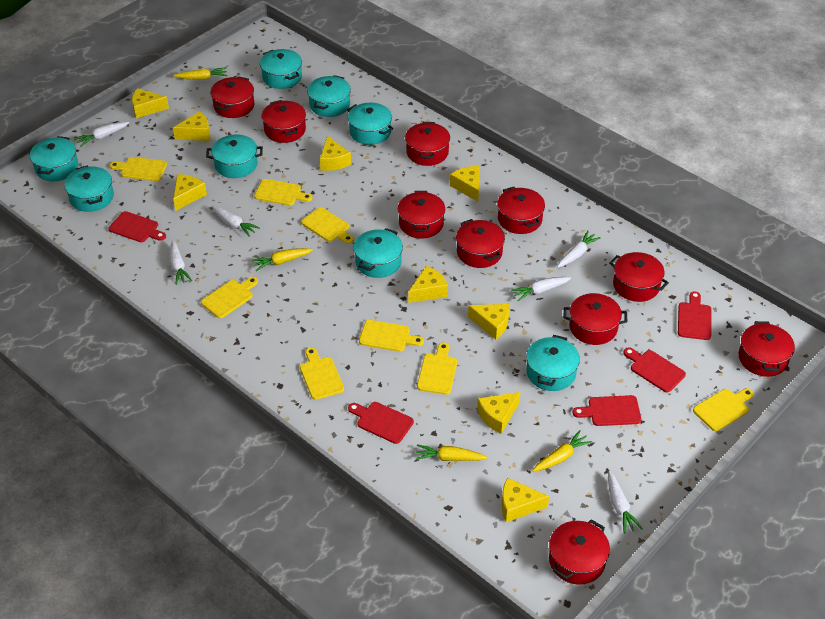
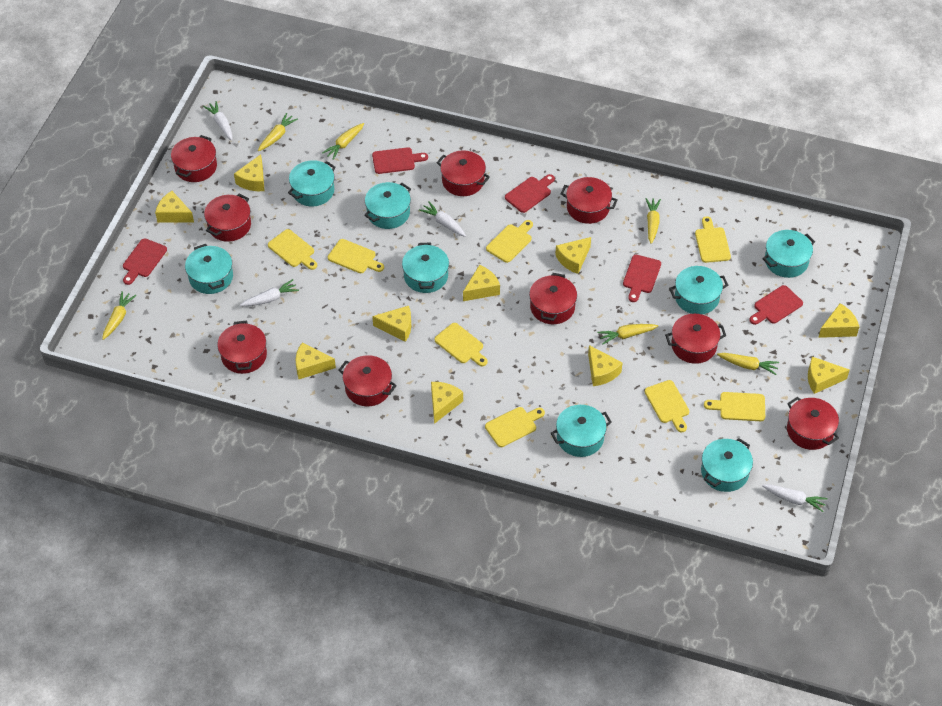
red pot: [211,76,254,118] [262,100,306,143] [398,191,445,239] [405,122,450,166] [456,219,505,268] [497,187,545,234] [549,519,610,585] [564,293,627,345] [609,252,669,302] [739,321,795,377] = 10 -> [171,135,217,182] [204,194,251,242] [217,321,267,374] [339,355,397,406] [437,150,490,196] [529,273,577,324] [561,177,618,224] [665,314,726,364] [787,397,839,450] = 9
white carrot: [74,122,129,147] [170,240,192,285] [212,206,260,237] [511,277,571,301] [557,231,601,267] [608,471,642,533] = 6 -> [203,101,232,140] [240,279,299,306] [419,201,466,237] [762,484,827,512] = 4
yellow carrot: [173,67,227,80] [251,248,313,271] [416,444,487,461] [532,430,592,472] = 4 -> [102,291,136,340] [258,113,298,151] [322,123,364,160] [598,324,658,345] [645,198,661,244] [717,353,779,375] = 6
yellow cheese: [132,88,169,119] [173,111,210,141] [173,174,207,211] [320,136,351,171] [408,266,448,303] [450,166,480,202] [468,304,509,340] [477,392,520,434] [502,478,549,522] = 9 -> [155,191,194,222] [234,154,265,191] [296,343,336,379] [372,306,411,342] [431,382,463,424] [463,265,500,301] [555,237,591,274] [588,345,622,386] [808,357,850,394] [818,303,859,338] = 10

